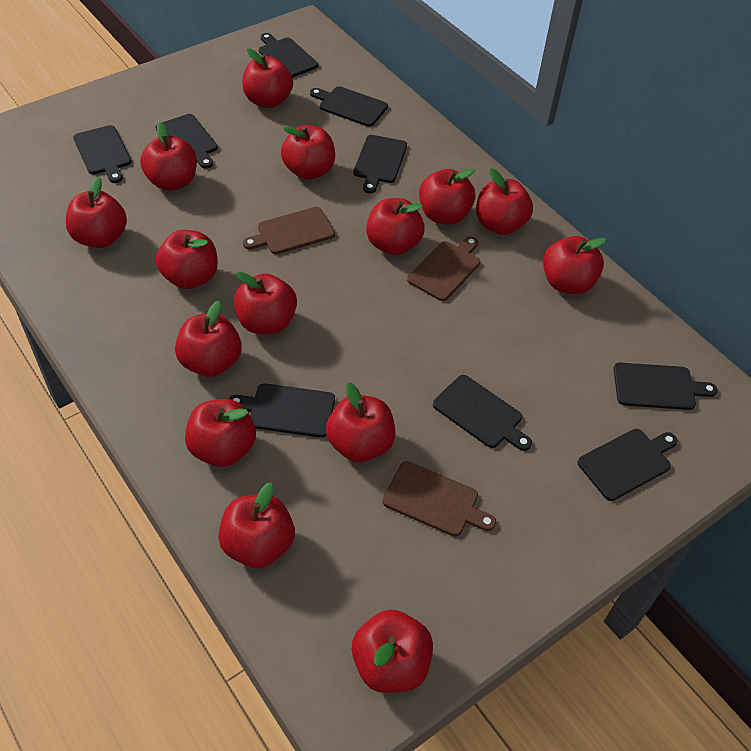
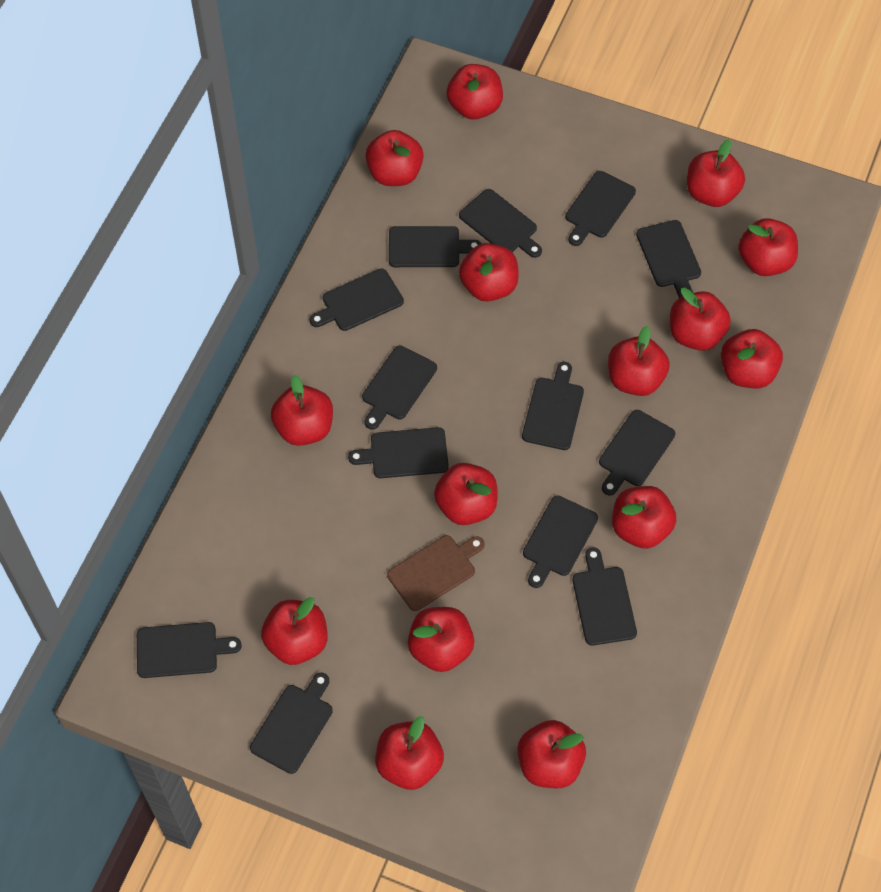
black cutting board: [73,125,131,183] [155,114,218,169] [229,383,335,438] [259,33,318,78] [310,86,388,127] [353,135,407,193] [433,375,532,451] [578,429,678,501] [613,363,718,410] = 9 -> [137,622,242,678] [250,673,333,774] [310,269,404,331] [348,427,449,478] [362,345,437,430] [389,226,481,267] [459,189,542,258] [522,362,584,450] [523,496,598,588] [565,171,636,246] [573,547,637,646] [599,410,675,495] [636,220,701,298] = 13
brown cutting board: [243,207,335,254] [382,461,496,537] [407,236,480,301] = 3 -> [387,535,485,611] = 1

